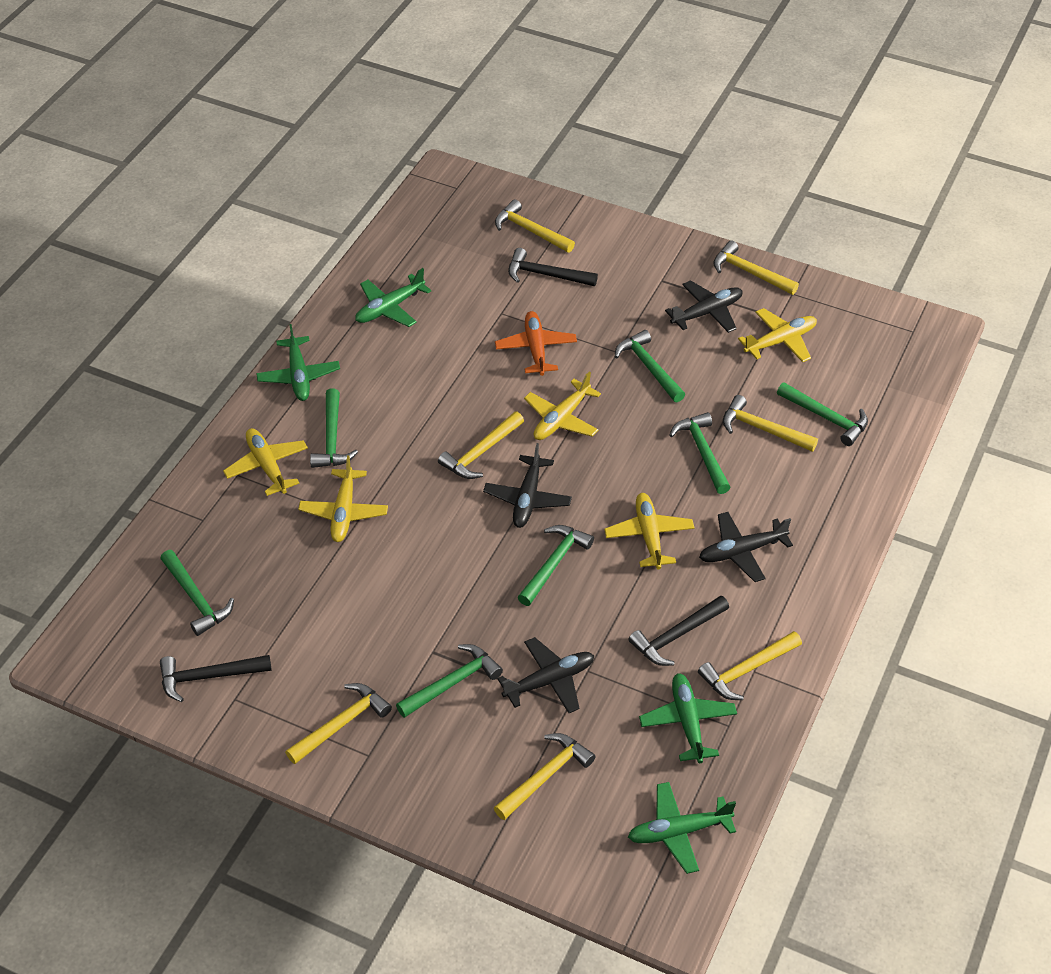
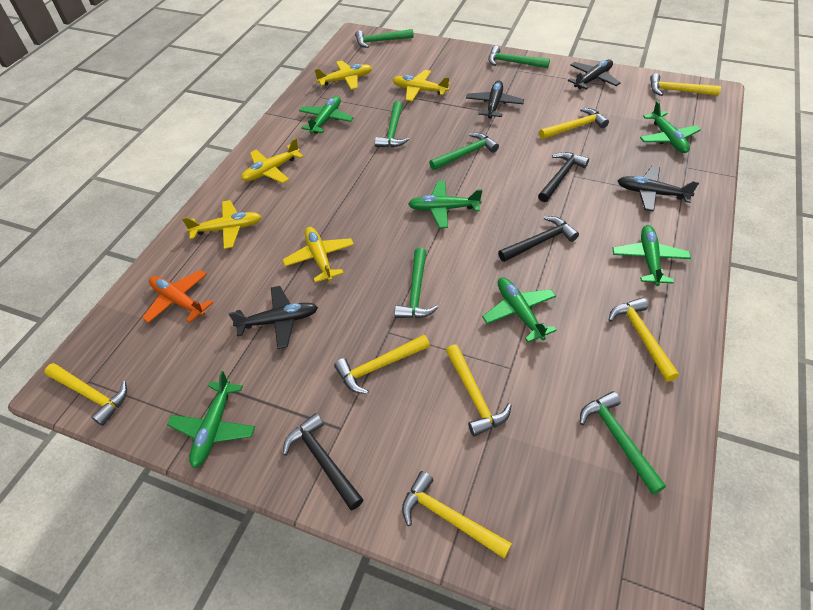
green hammer: [160,550,234,636] [310,388,358,468] [396,644,503,718] [518,525,594,606] [615,330,685,402] [669,412,731,494] [777,382,868,446] = 7 -> [355,29,414,48] [375,101,409,147] [395,248,438,318] [429,133,499,170] [488,46,550,68] [580,391,666,495] = 6
green plane: [256,324,340,401] [355,268,431,327] [628,782,736,874] [639,673,737,763] = 4 -> [167,371,255,468] [299,96,354,134] [408,181,482,228] [482,277,556,342] [612,225,691,286] [640,101,701,153] = 6

